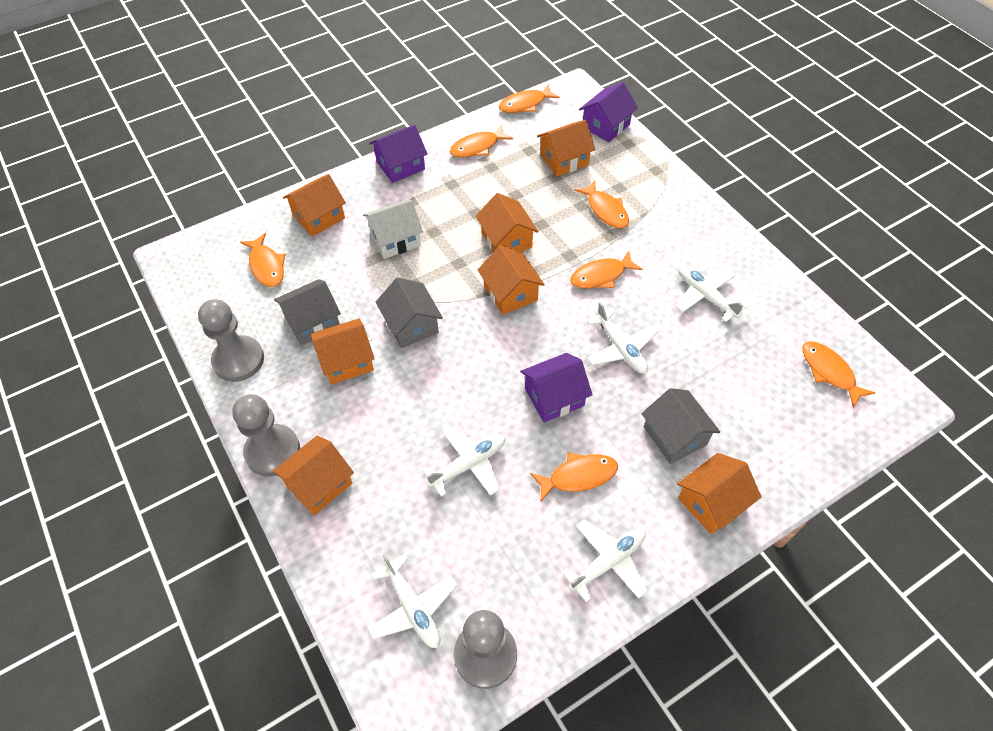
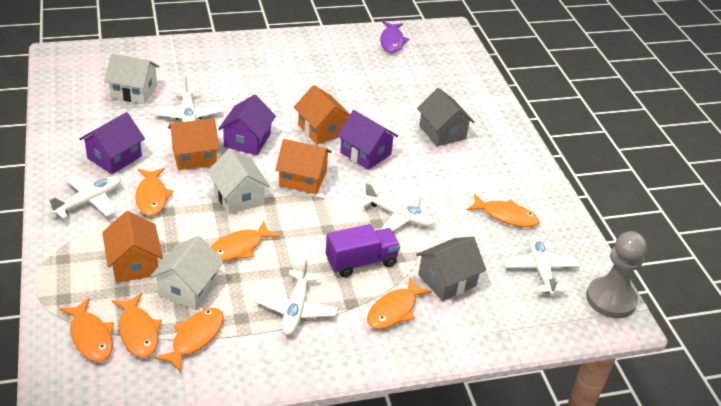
grey house: [274,279,341,345] [376,278,443,348] [641,388,720,464] = 3 -> [416,237,486,301] [417,88,474,146] = 2
grey pawn: [198,299,264,382] [232,394,300,477] [454,610,517,689] = 3 -> [586,231,647,318] = 1
orange house: [273,435,354,516] [283,174,346,237] [311,318,375,385] [476,193,539,252] [478,246,545,315] [537,120,595,177] [677,453,761,534] = 7 -> [102,211,163,283] [168,118,220,170] [275,139,332,194] [294,85,350,144] = 4
purple fish: none = 0 -> [380,21,409,53] = 1
purple truck: none = 0 -> [326,224,400,277] = 1
white house: [363,200,423,259] = 1 -> [104,53,160,104] [150,236,224,310] [207,148,270,214] = 3

